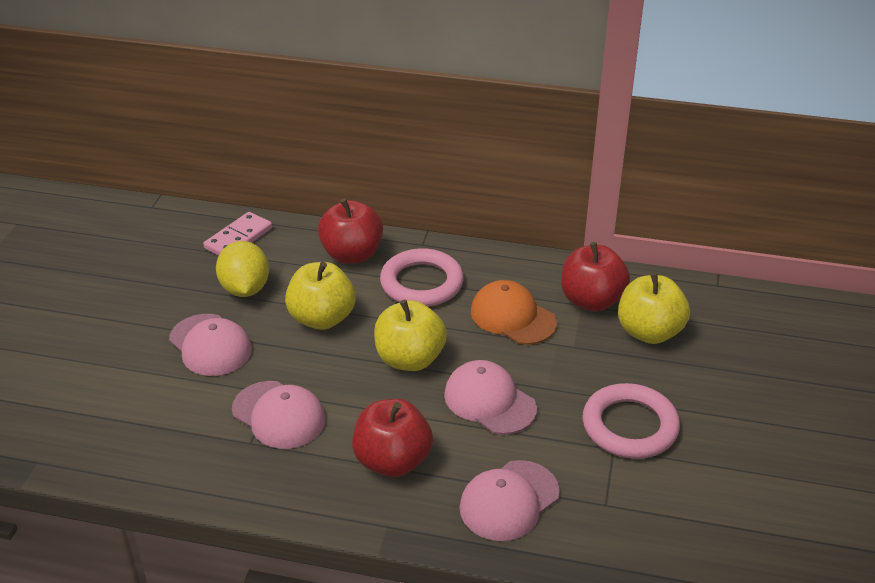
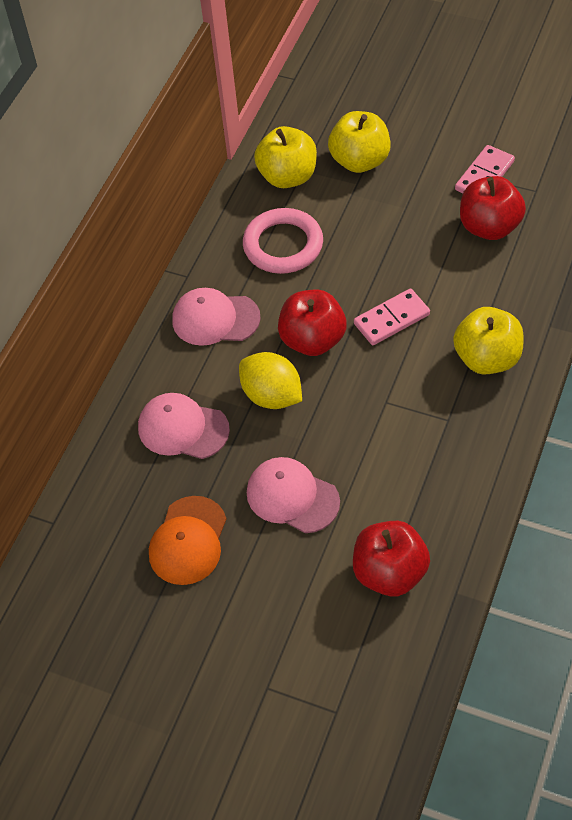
pink cap: [169,314,252,376] [232,381,326,449] [444,360,537,435] [459,460,560,541] = 4 -> [138,393,230,459] [172,288,261,346] [247,457,340,533] = 3
pink domino: [203,212,272,256] = 1 -> [354,288,430,345] [455,145,515,193] = 2
pink ring: [380,248,464,307] [583,383,680,459] = 2 -> [243,208,323,274] = 1

